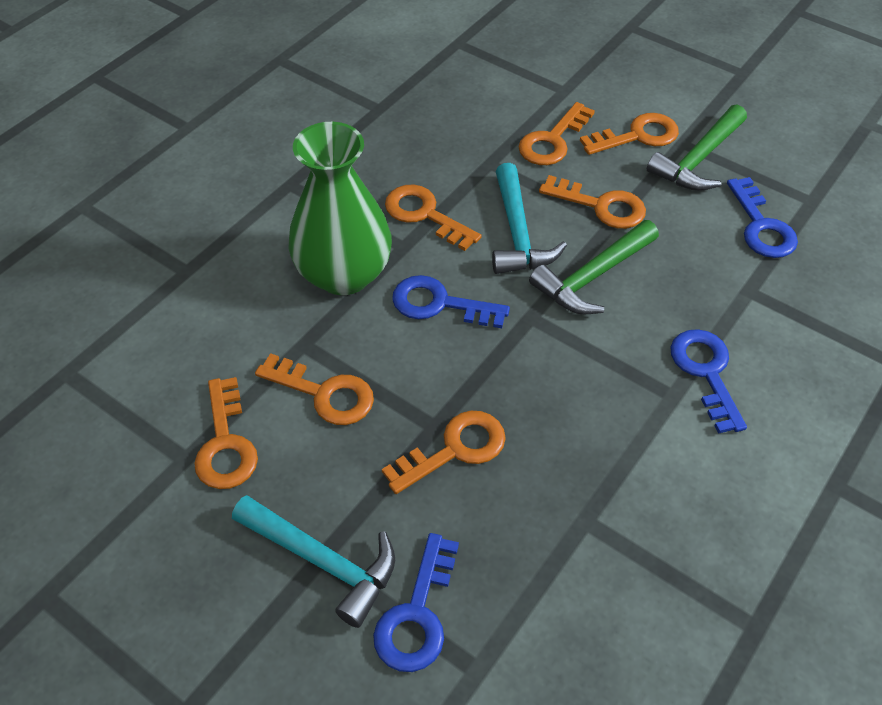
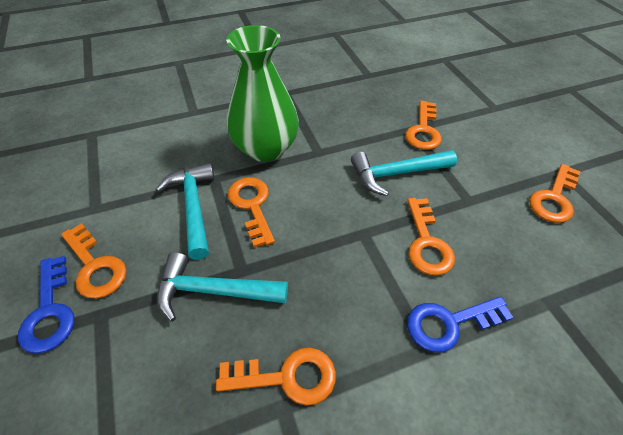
blue key: [373,533,459,672] [392,275,510,328] [670,329,747,434] [727,177,798,258] = 4 -> [18,256,74,354] [407,296,514,352] = 2
green hammer: [529,220,659,314] [647,105,747,191] = 2 -> none = 0
orange key: [194,377,258,489] [255,353,374,425] [382,411,506,494] [385,184,482,251] [519,102,595,165] [539,175,646,229] [580,113,679,155] = 7 -> [61,223,126,299] [216,347,336,406] [228,177,275,248] [405,101,442,150] [407,198,455,276] [529,164,581,223] = 6
turquoise hammer: [232,495,395,628] [492,163,567,274] = 2 -> [155,163,215,260] [157,252,288,322] [351,150,457,196] = 3

